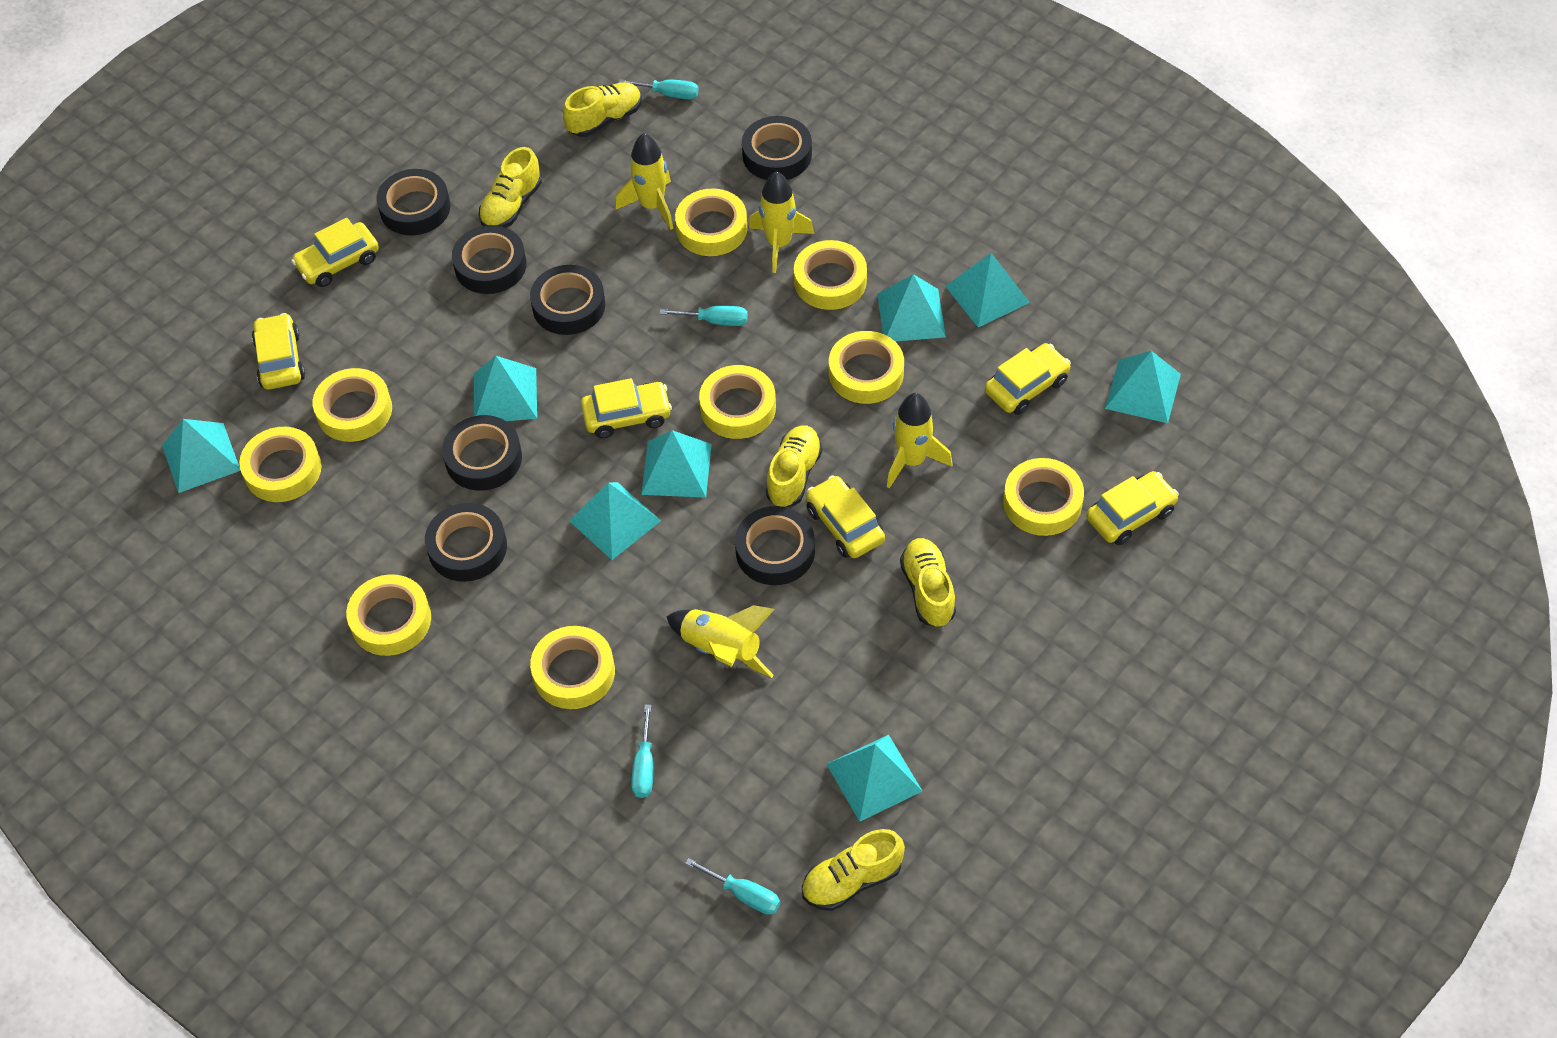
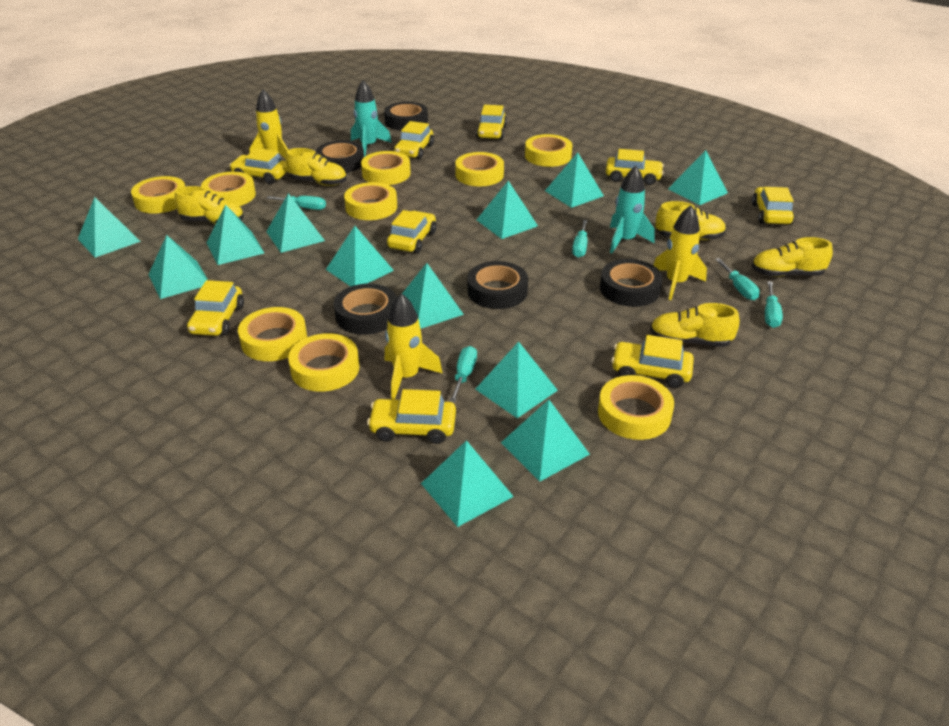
black tape: [376,169,450,235] [425,503,507,582] [442,415,522,491] [452,225,527,294] [530,265,605,335] [735,506,815,585] [742,116,812,180] = 7 -> [316,140,364,173] [334,284,397,335] [384,102,428,130] [468,261,528,309] [600,259,663,307] = 5
turquoise pyramid: [162,419,241,493] [474,356,537,421] [569,482,661,560] [641,430,712,498] [827,735,923,822] [877,274,946,342] [945,253,1030,327] [1105,351,1181,423] = 8 -> [78,197,141,258] [148,235,208,299] [207,204,264,265] [266,193,325,253] [326,226,394,287] [402,263,464,329] [421,440,514,527] [476,342,558,418] [477,181,538,239] [501,400,590,482] [545,153,604,208] [668,150,728,205] = 12
turquoise rocket: none = 0 -> [351,80,392,157] [610,166,655,253] = 2
turquoise screwdriver: [618,79,699,99] [631,705,654,798] [660,306,748,326] [685,858,780,915] = 4 -> [267,196,326,210] [449,346,477,403] [572,220,587,258] [715,258,760,300] [765,281,783,328] = 5
yellow car: [252,313,305,390] [291,218,379,287] [581,378,672,438] [806,475,885,558] [985,343,1071,415] [1086,471,1179,545] = 6 -> [187,280,244,336] [229,148,288,184] [367,389,456,444] [387,210,436,253] [394,121,434,160] [476,105,507,140] [606,149,664,185] [611,335,694,388] [752,187,794,225] = 9
yellow rocket: [616,133,673,230] [666,605,775,678] [749,171,814,273] [887,393,952,488] = 4 -> [249,89,288,159] [385,293,443,400] [653,205,707,300] = 3

